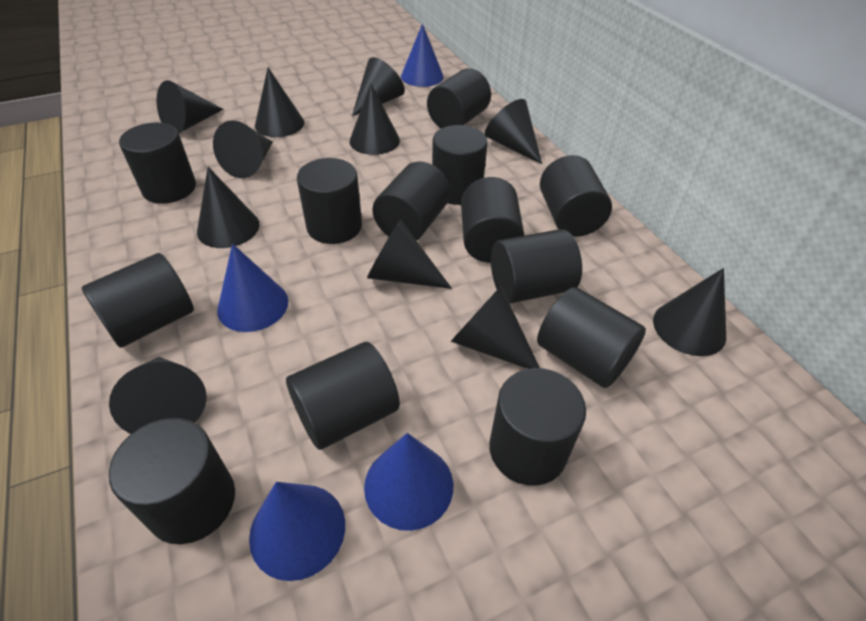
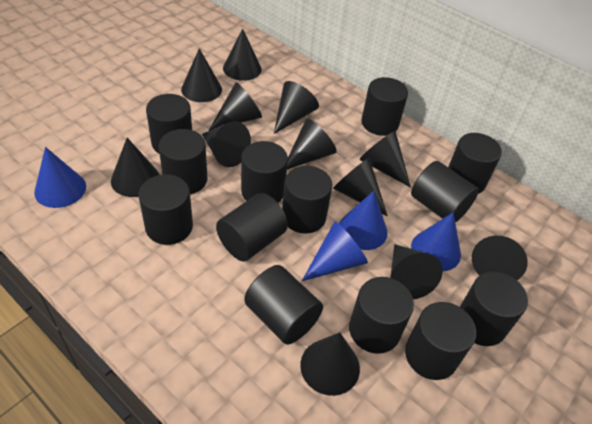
black cone: [109,357,207,434] [157,80,223,133] [197,167,259,248] [213,120,273,178] [255,68,304,137] [350,84,400,155] [352,57,405,116] [367,220,452,289] [450,286,540,369] [485,99,542,164] [653,268,726,356] = 11 -> [111,138,159,197] [181,48,222,102] [202,121,251,167] [209,82,262,131] [223,28,262,81] [274,81,319,134] [287,119,336,169] [300,332,360,396] [333,158,388,216] [359,131,411,187] [390,244,443,299] [472,236,528,280] = 12

